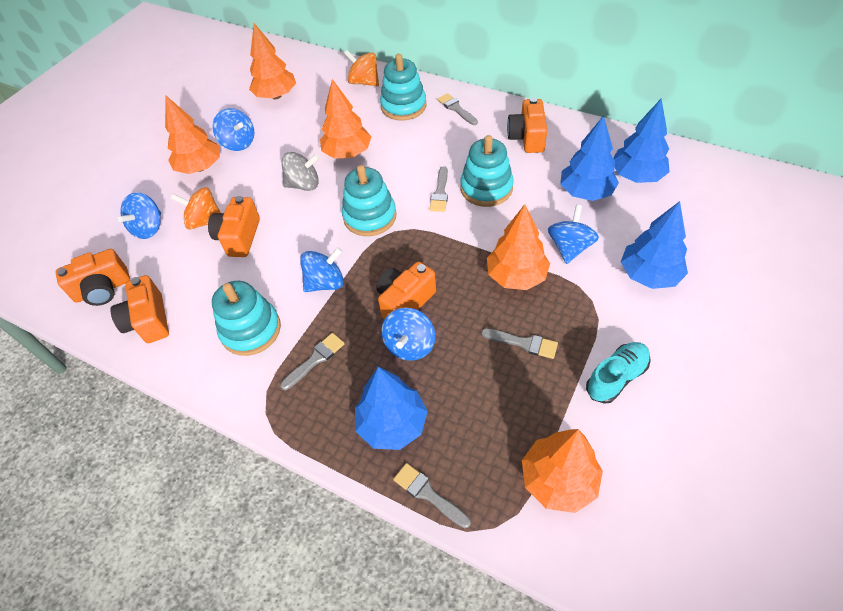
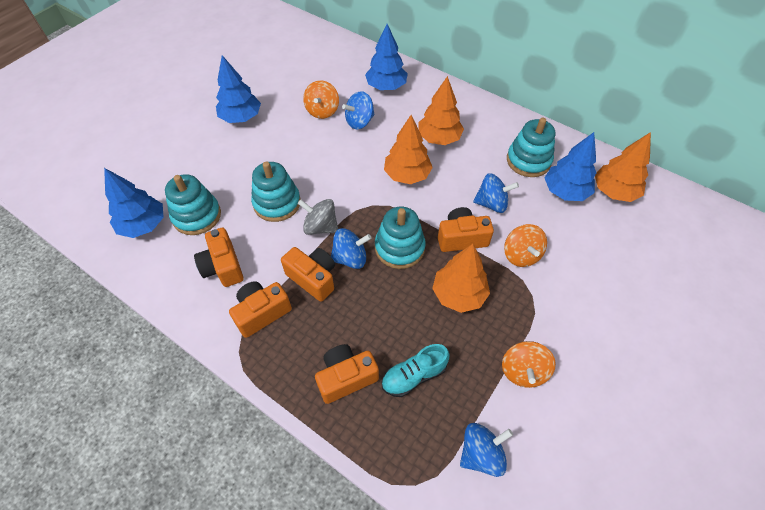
blue spinning top: [117,192,161,239] [212,108,254,151] [300,247,344,292] [381,308,435,361] [548,205,599,264] = 5 -> [331,228,371,269] [342,91,375,129] [460,423,513,477] [473,173,519,213] = 4
grey brush: [280,333,345,390] [393,463,471,528] [429,166,448,212] [437,93,478,125] [481,328,558,359] = 5 -> none = 0
orange spinning top: [170,187,221,230] [344,50,379,86] = 2 -> [303,80,339,119] [502,341,556,388] [504,224,547,267] = 3
orange tree: [165,96,220,174] [249,23,296,99] [320,79,371,159] [487,204,550,290] [522,429,603,513] = 5 -> [384,115,433,184] [418,76,464,145] [432,244,490,313] [595,132,651,202] = 4

